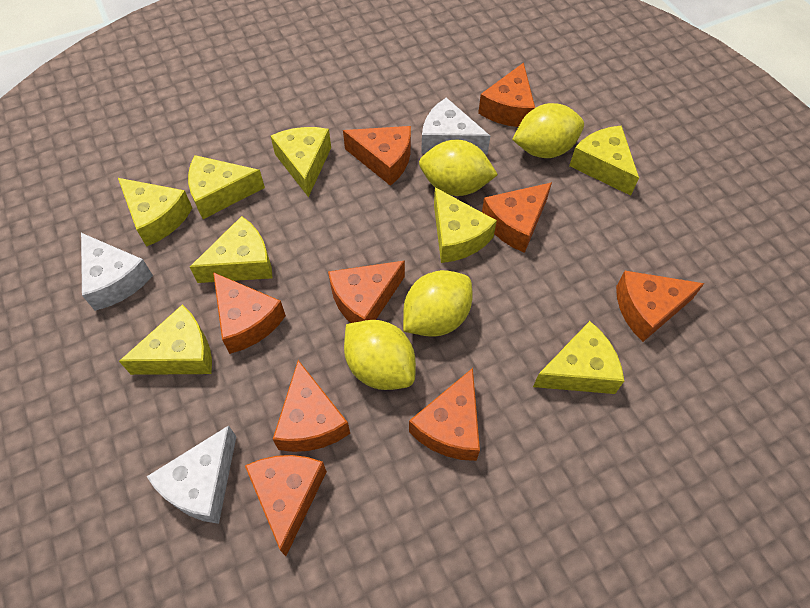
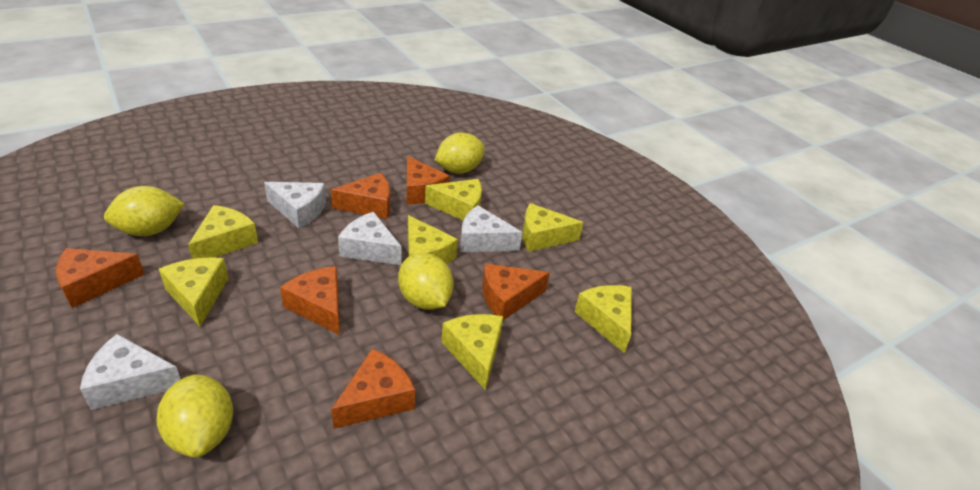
orange cheese: [213,272,286,354] [245,455,327,556] [273,360,350,452] [328,261,405,323] [343,126,411,186] [409,368,480,461] [478,63,535,127] [482,182,552,253] [616,271,705,342] = 9 -> [56,248,145,308] [280,266,340,335] [331,173,390,219] [331,349,415,429] [407,156,450,204] [482,264,550,320] = 6
white cheese: [81,233,153,311] [147,425,236,524] [421,98,490,155] = 3 -> [80,334,181,410] [264,182,326,228] [338,212,402,265] [460,205,522,252] = 4
yellow cheese: [118,178,192,247] [119,304,212,375] [188,155,265,219] [190,216,273,283] [271,127,331,197] [434,187,497,263] [533,321,624,394] [569,125,639,196] = 8 -> [159,257,229,327] [188,205,258,259] [408,215,458,264] [425,179,482,220] [442,314,503,390] [522,203,583,252] [575,285,632,353] = 7

